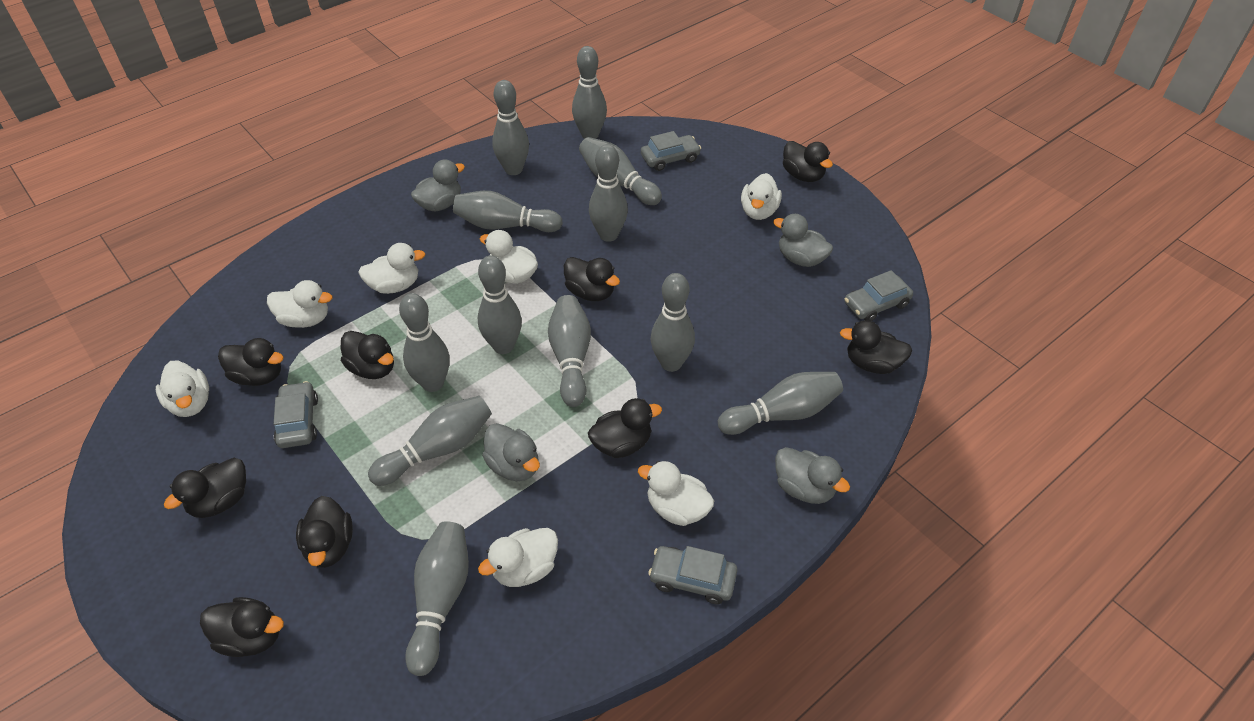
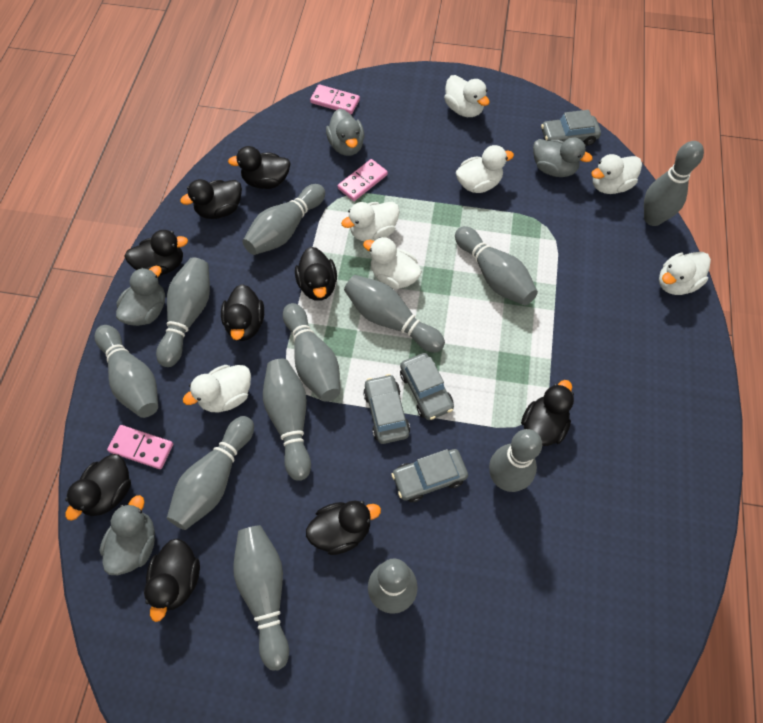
pink domino: none = 0 -> [107,425,173,469] [310,84,360,114] [338,159,388,201] = 3

